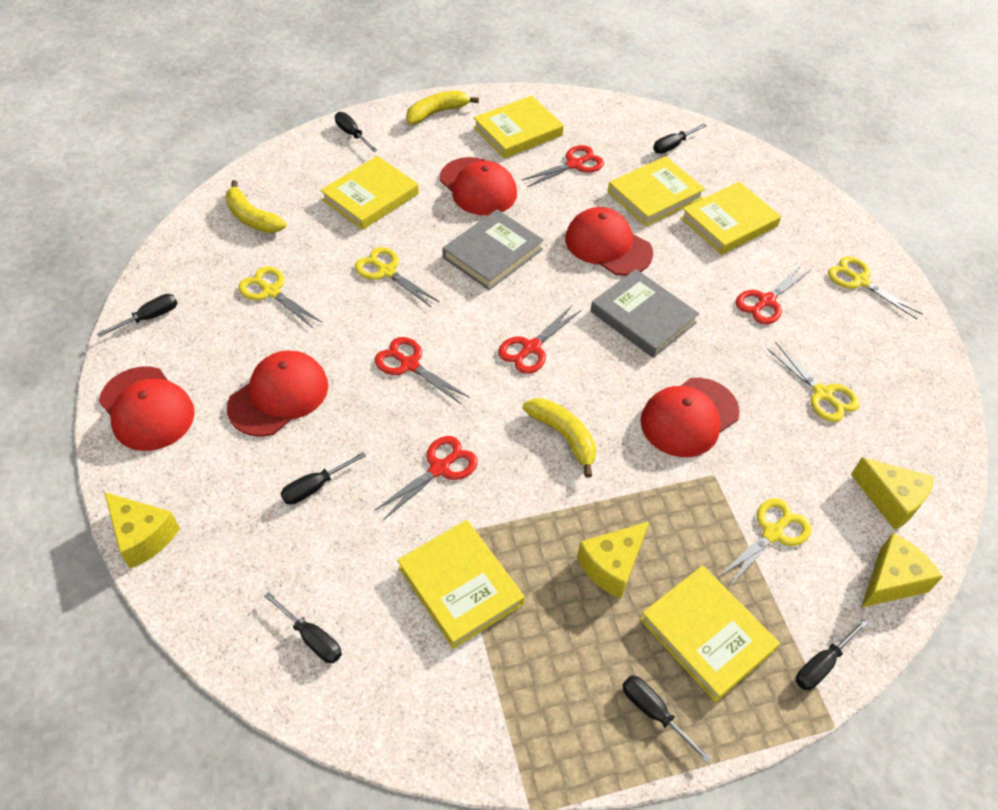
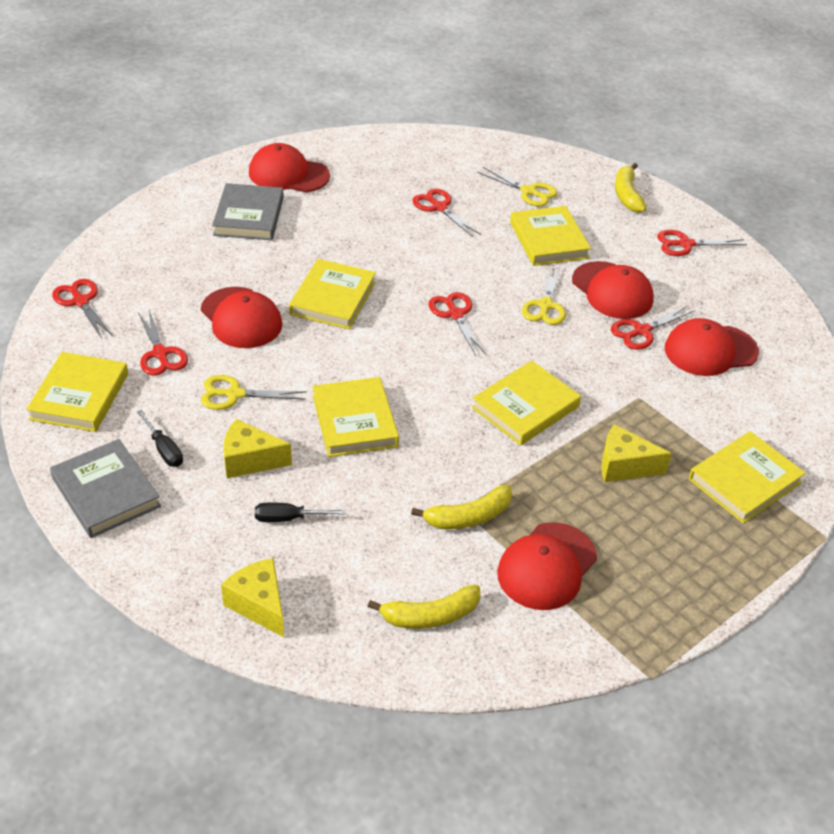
black screwdriver: [97,294,177,337] [264,592,342,663] [281,452,366,505] [335,112,377,152] [622,675,712,763] [653,124,707,154] [796,619,868,690] = 7 -> [137,410,183,467] [255,503,346,522] = 2
red scissors: [374,436,478,520] [375,337,470,405] [498,306,581,374] [521,145,604,187] [736,266,812,324] = 5 -> [52,279,113,339] [138,310,188,375] [412,189,481,237] [429,292,486,356] [611,305,695,350] [657,230,747,256] = 6
yellow cheese: [104,492,180,569] [577,521,649,599] [851,457,934,530] [861,533,943,608] = 4 -> [221,558,284,637] [223,419,292,478] [601,424,672,482] = 3
yellow scissors: [238,266,323,329] [355,247,439,307] [717,498,812,588] [767,343,860,422] [828,256,923,319] = 5 -> [201,375,307,410] [478,167,558,206] [522,266,566,325] = 3

